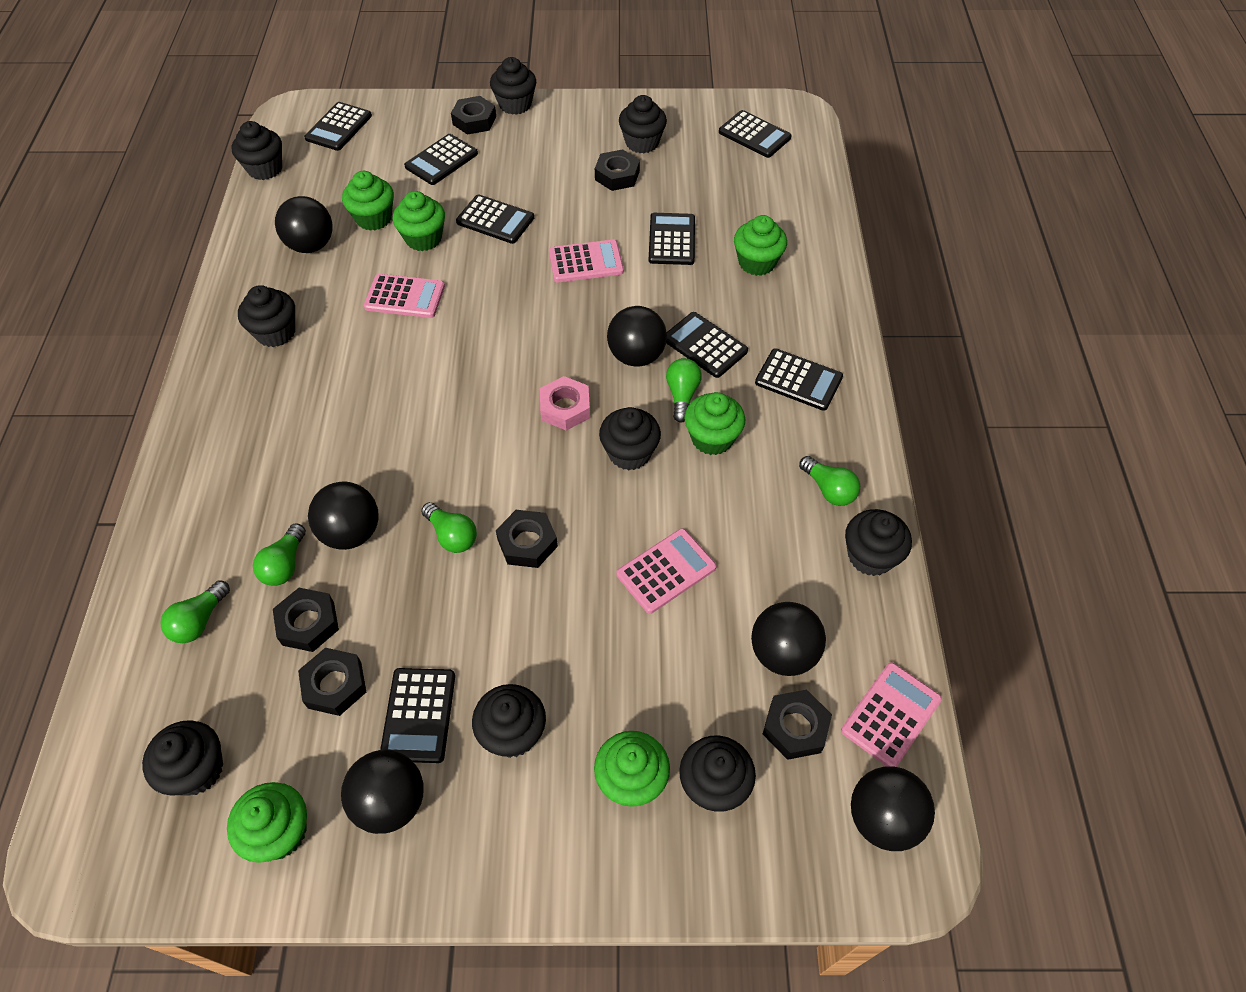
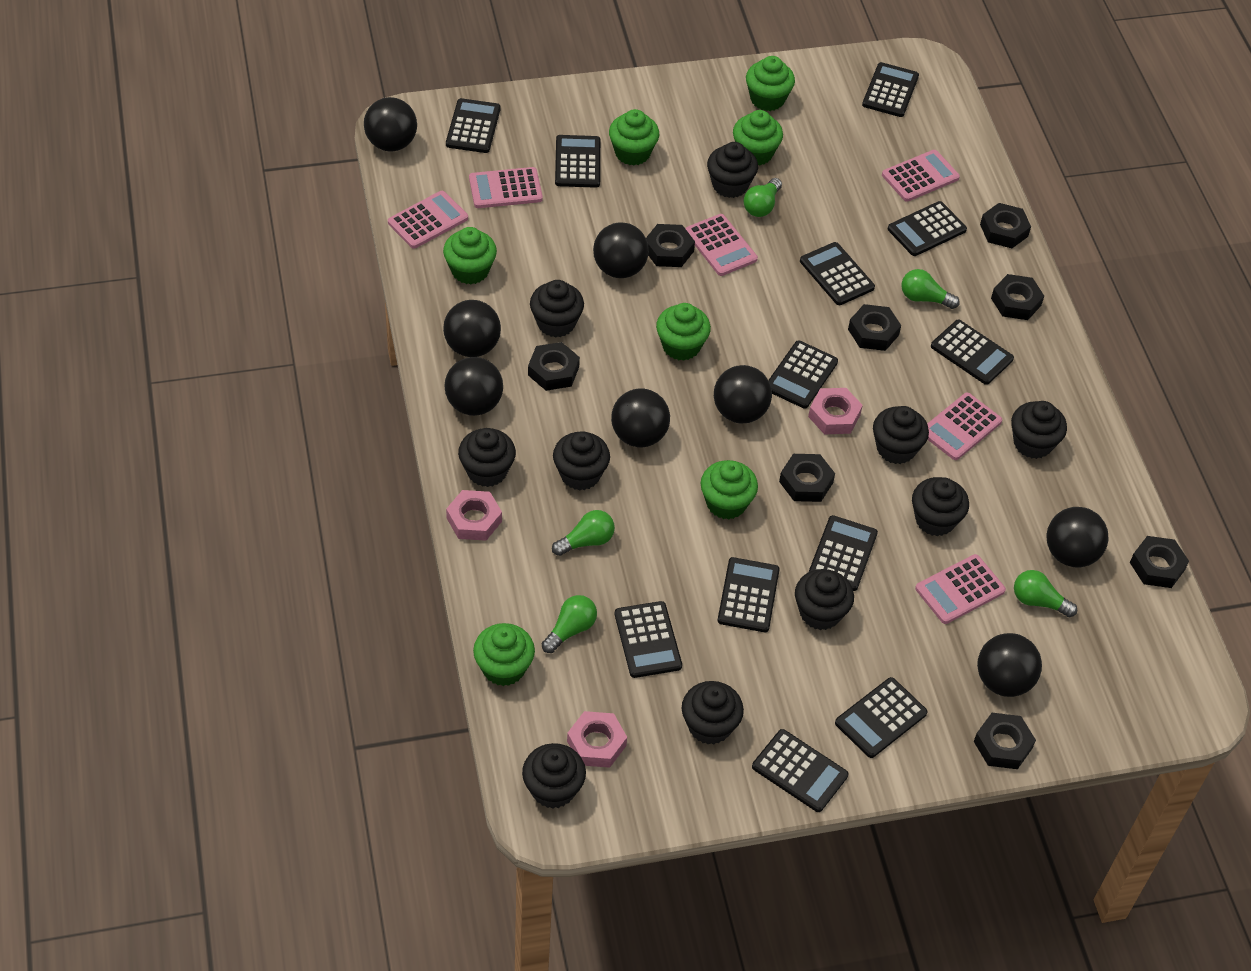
black ball: [275,196,332,253] [308,482,379,550] [341,750,424,834] [607,306,667,367] [751,602,826,676] [851,766,935,851] = 6 -> [364,97,417,151] [443,300,501,357] [445,357,503,416] [593,222,649,278] [611,388,670,447] [714,365,772,424] [977,633,1042,697] [1047,507,1109,568] = 8
black calculator: [304,102,372,151] [380,668,455,763] [404,134,478,185] [456,194,534,244] [649,213,695,265] [666,312,748,378] [719,110,792,158] [755,348,843,411] = 8 -> [446,98,501,153] [555,135,600,188] [614,601,682,678] [718,557,780,632] [752,729,848,812] [769,340,838,409] [800,242,875,305] [809,515,878,591] [835,677,928,758] [862,62,919,117] [888,201,967,256] [931,320,1014,385] = 12
black cupcake: [142,720,223,795] [232,121,282,180] [238,285,295,347] [472,684,546,758] [490,57,536,115] [599,407,661,470] [619,95,667,153] [679,736,756,812] [845,509,912,576] = 9 -> [458,428,516,487] [522,743,586,809] [530,280,584,338] [553,431,610,491] [682,681,744,745] [707,142,758,198] [795,569,854,630] [873,406,929,464] [912,477,969,536] [1011,401,1067,459] = 10
black nut: [273,588,339,652] [298,648,366,716] [451,96,496,135] [496,510,558,568] [595,149,640,191] [763,690,832,760] = 6 -> [528,342,580,391] [646,224,695,267] [779,454,835,502] [848,304,901,351] [974,713,1036,769] [980,203,1031,248] [991,274,1044,320] [1130,536,1189,588] = 8
green cupcake: [227,782,307,863] [342,171,394,231] [393,191,445,251] [594,731,670,807] [684,392,745,455] [734,215,787,276] = 6 -> [443,227,497,284] [473,623,535,686] [609,109,659,165] [656,303,711,361] [701,460,758,520] [733,110,783,166] [746,56,795,111] = 7
pink calculator: [364,274,445,318] [549,240,624,282] [616,528,716,614] [841,662,942,767] = 4 -> [388,191,468,249] [469,167,543,208] [685,214,758,276] [882,150,960,202] [915,554,1006,624] [927,393,1002,460] = 6
pink nut: [540,376,590,431] = 1 -> [446,490,502,541] [567,711,627,768] [808,388,863,434] = 3

